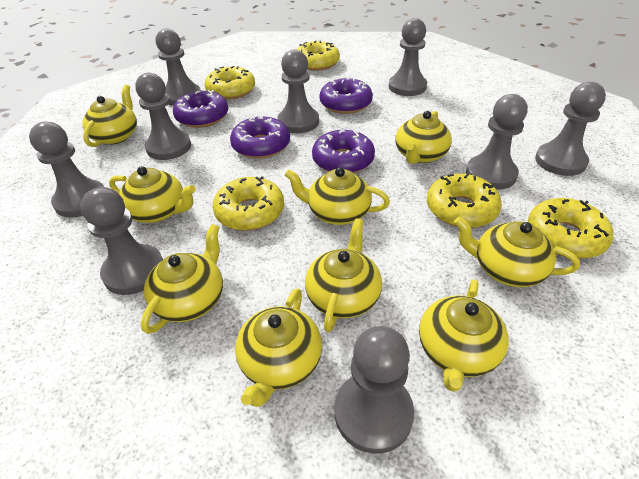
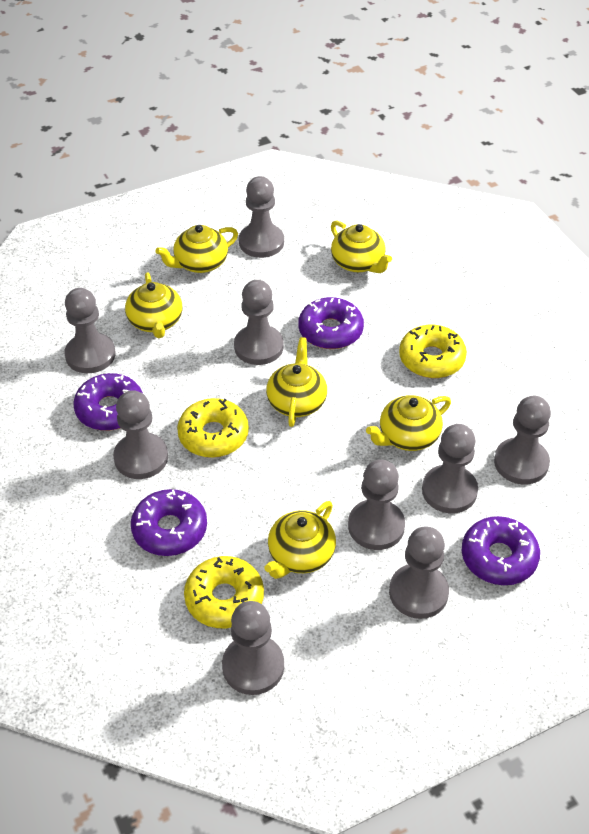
yellow donut: [205,66,255,100] [212,176,284,231] [296,41,340,71] [427,174,502,228] [528,198,613,259] = 5 -> [177,398,249,458] [184,556,264,628] [399,325,467,378] = 3
yellow teapot: [82,85,137,147] [109,166,196,223] [141,224,223,334] [235,288,322,407] [285,167,390,225] [305,218,382,332] [395,111,452,164] [419,279,509,392] [454,217,580,287] = 9 -> [125,273,183,338] [155,225,238,273] [265,501,336,579] [266,337,327,427] [331,220,392,273] [366,395,451,451] = 6

